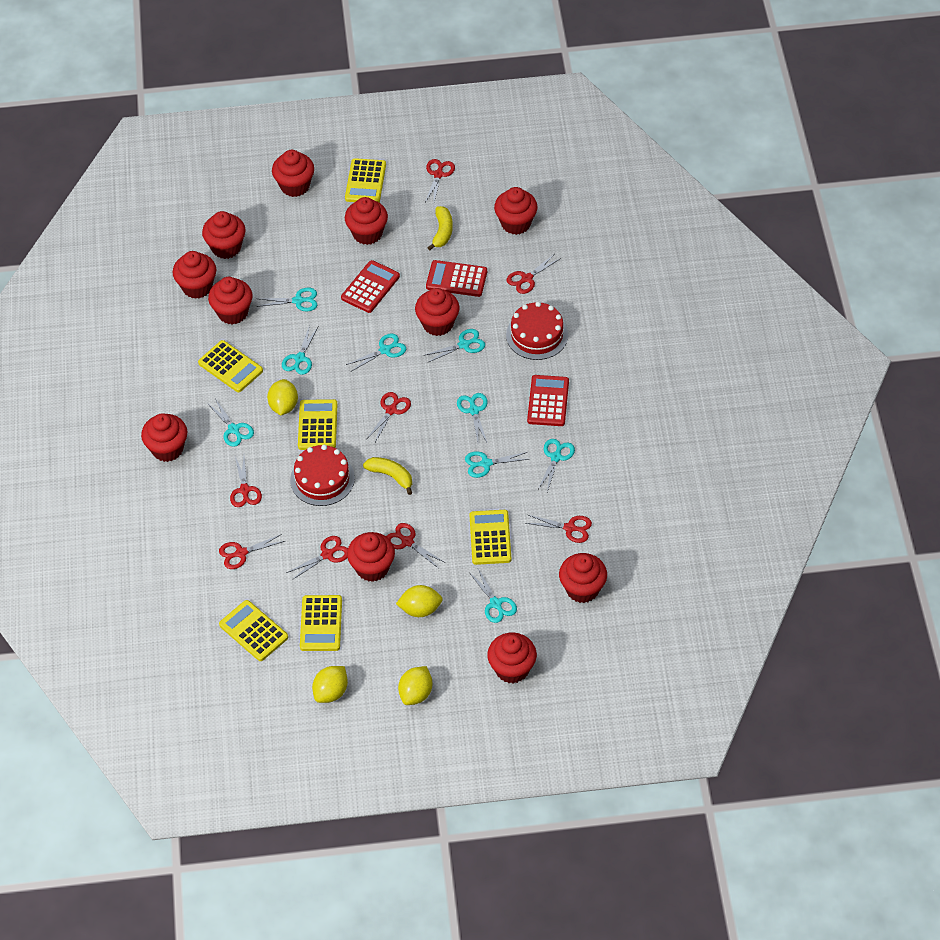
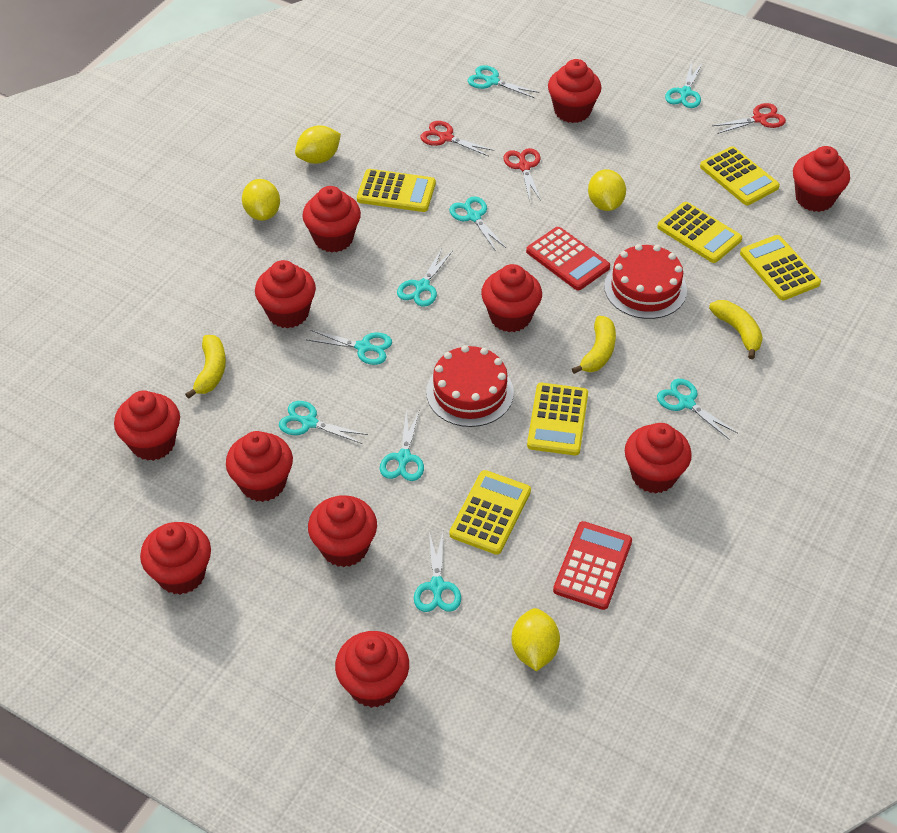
red calculator: [341,260,400,313] [426,260,487,297] [527,375,569,426] = 3 -> [526,227,610,290] [553,521,632,610] = 2
red scissors: [219,534,285,569] [230,457,262,507] [286,536,348,580] [367,392,411,442] [386,523,444,568] [425,159,455,202] [507,254,561,294] [525,515,592,543] = 8 -> [420,121,494,156] [503,148,541,202] [712,103,786,134] = 3
yellow banana: [363,457,412,495] [427,206,453,251] = 2 -> [185,335,226,399] [572,316,616,374] [709,300,763,359] = 3

